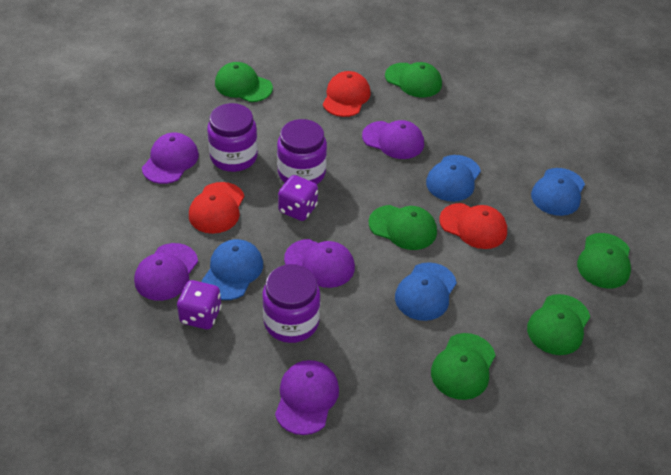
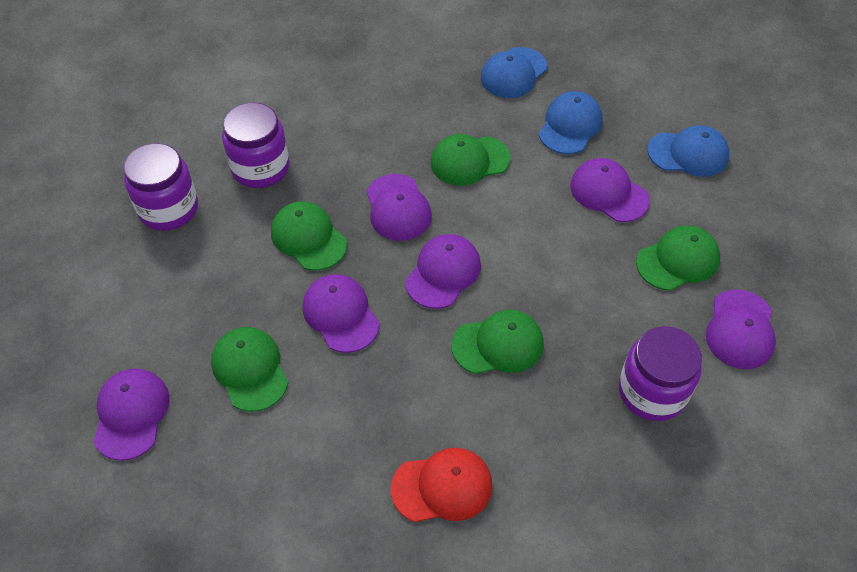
blue cap: [202,239,263,300] [395,262,457,321] [426,155,481,202] [531,168,585,216] = 4 -> [481,47,547,98] [538,91,603,154] [647,125,729,177] = 3
green cap: [215,62,273,102] [369,205,437,250] [385,62,442,97] [431,333,496,400] [527,294,590,355] [577,233,631,289] = 6 -> [211,327,288,412] [271,201,347,271] [431,134,511,186] [451,310,544,374] [636,225,720,291] = 5
purple cap: [134,243,198,301] [142,133,199,184] [275,360,339,435] [284,239,355,288] [362,120,424,159] = 5 -> [94,368,170,461] [303,274,380,353] [366,174,432,241] [405,234,481,309] [570,158,650,222] [706,289,776,369] = 6
purple dice: [177,280,222,329] [278,175,318,221] = 2 -> none = 0
red cap: [189,182,244,234] [323,71,371,117] [439,203,507,249] = 3 -> [391,448,493,522] = 1

